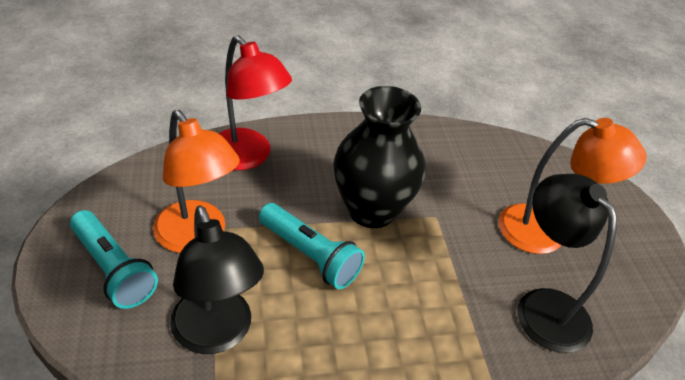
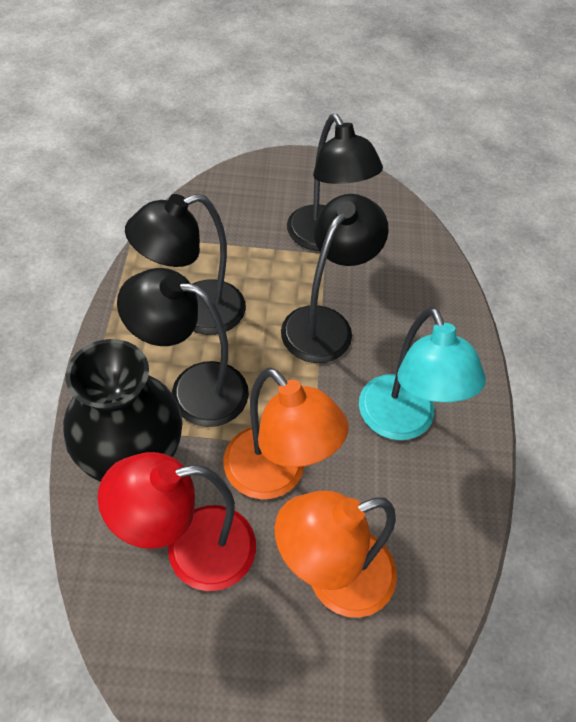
black lamp: [170,205,264,354] [517,174,617,353] = 2 -> [117,268,249,427] [125,194,246,335] [281,194,389,363] [287,114,383,251] = 4
turquoise flashlight: [70,210,158,309] [259,203,365,289] = 2 -> none = 0
turquoise lamp: none = 0 -> [359,307,486,440] = 1

